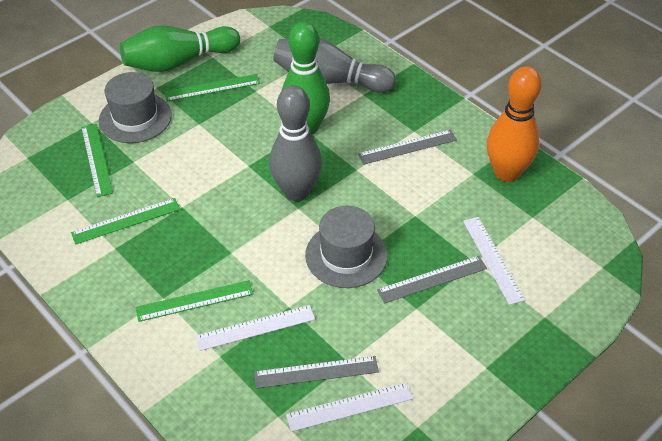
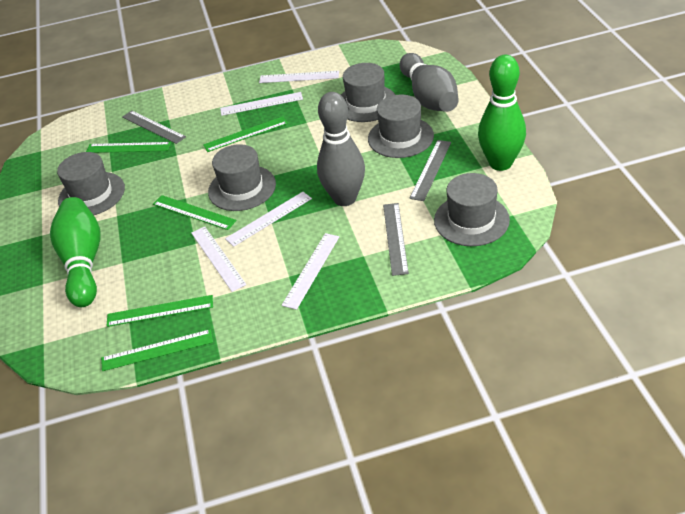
green ruler: [71,198,180,245] [81,124,113,197] [135,280,253,322] [164,74,260,102] = 4 -> [86,142,171,153] [101,329,213,371] [107,295,213,327] [153,195,237,230] [203,117,288,152] = 5
grey hat: [99,72,172,143] [305,205,388,288] = 2 -> [57,152,125,215] [208,144,276,211] [341,63,395,122] [368,95,434,158] [434,173,510,246] = 5
orange bowling pin: [487,66,541,182] = 1 -> none = 0
white ruler: [196,305,315,351] [286,383,412,432] [463,217,526,305] = 3 -> [191,227,246,292] [220,92,303,116] [225,192,312,247] [259,71,339,83] [282,233,339,310] = 5

